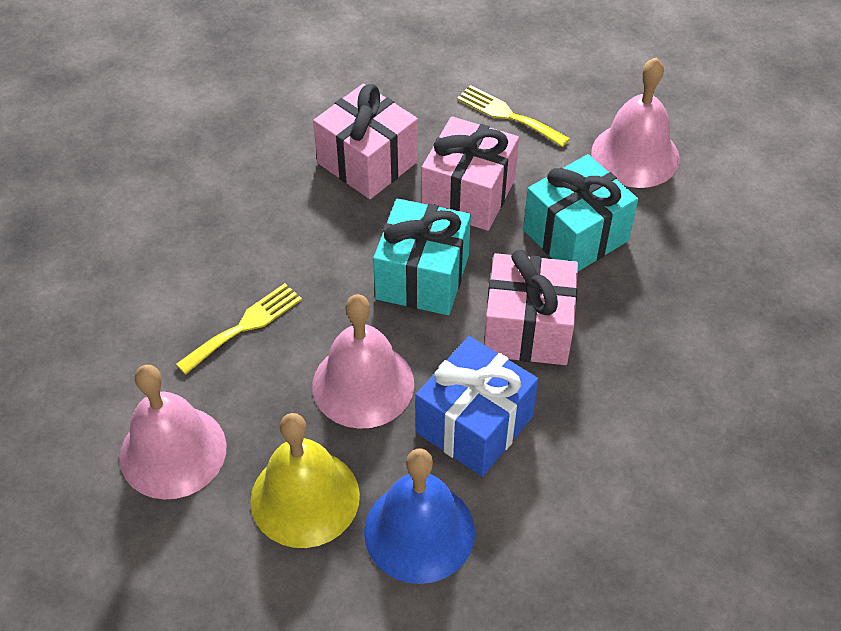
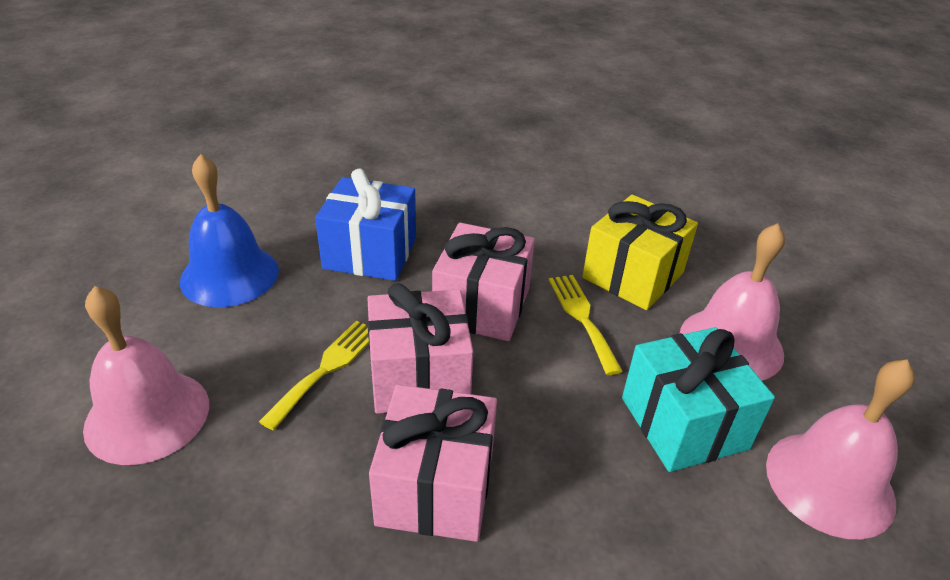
turquoise gift: [373,198,471,315] [523,154,638,271] = 2 -> [622,327,775,472] = 1
yellow bell: [250,413,360,548] = 1 -> none = 0
yellow gift: none = 0 -> [582,195,698,310] = 1

